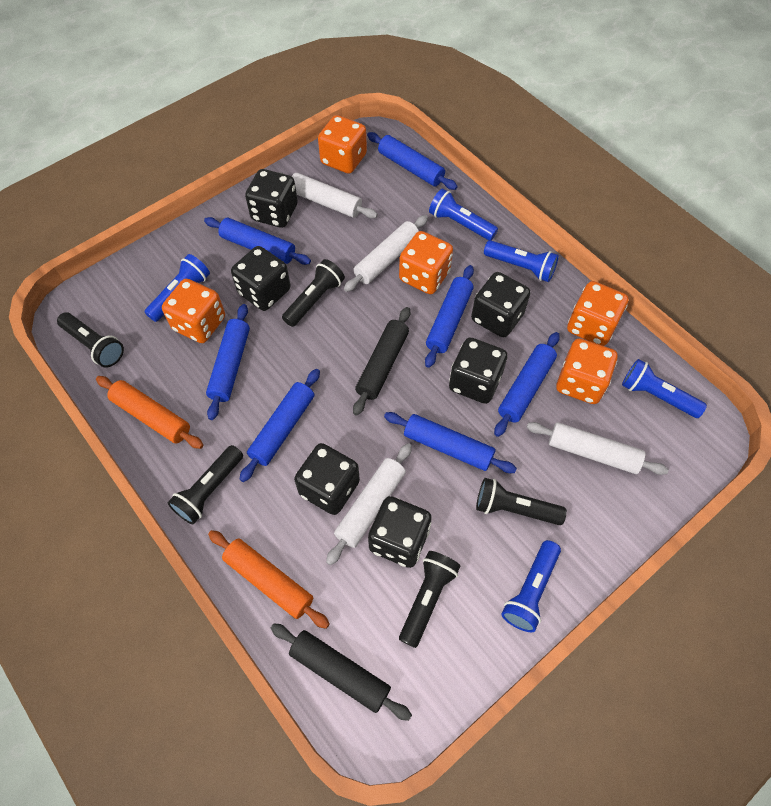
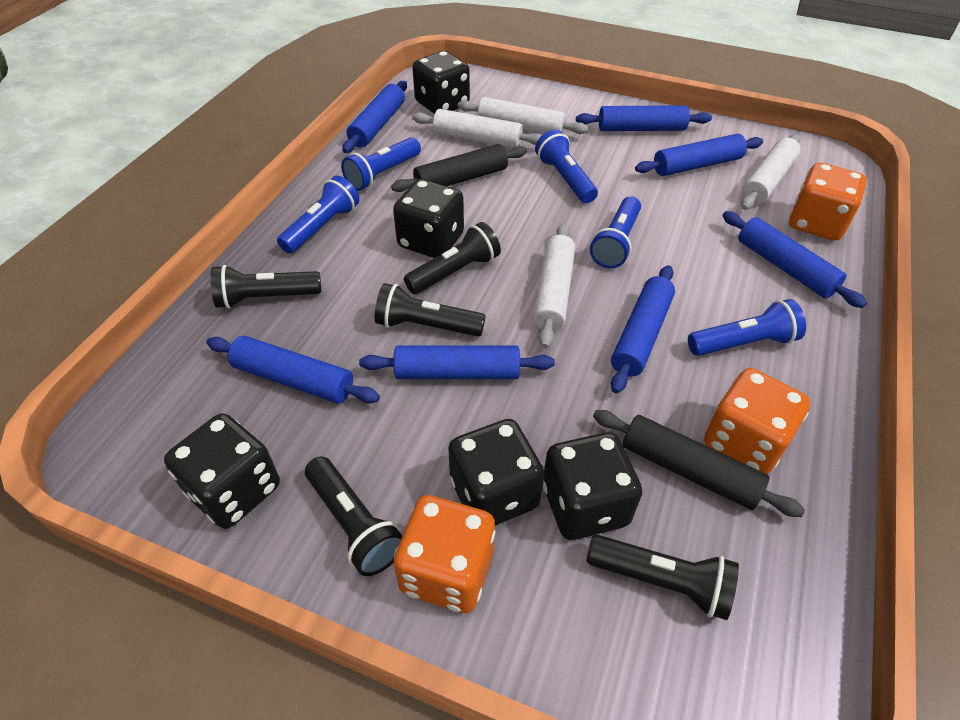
black dice: [231,246,291,311] [245,169,298,228] [294,443,360,515] [368,496,432,568] [449,337,507,404] [471,272,531,337] = 6 -> [164,413,280,529] [393,179,464,258] [412,51,470,114] [448,419,545,525] [543,432,643,540] = 5
orange dice: [162,279,225,343] [318,115,367,174] [399,231,453,294] [556,338,618,404] [567,281,628,346] = 5 -> [393,495,495,613] [704,368,810,474] [789,163,867,240] = 3
orange rolling pin: [96,376,204,449] [208,530,329,629] = 2 -> none = 0

